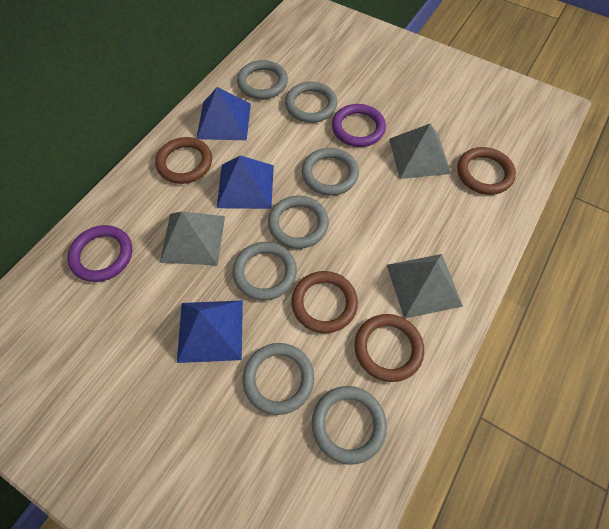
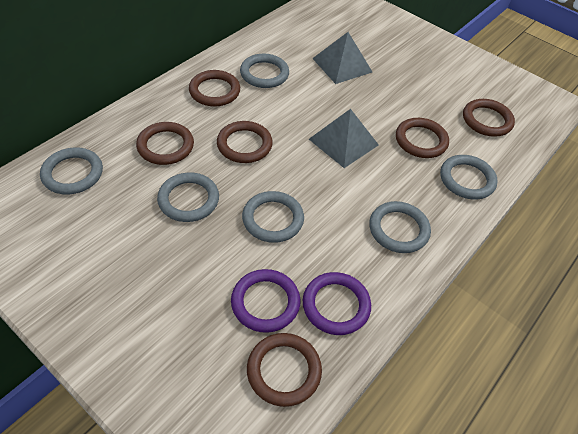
blue pyramid: [177,300,243,363] [197,87,251,140] [217,155,274,209] = 3 -> none = 0
brown ring: [155,137,212,184] [291,271,358,333] [354,314,424,382] [457,147,516,195] = 4 -> [136,122,194,165] [189,70,240,107] [217,121,273,163] [247,333,322,407] [396,118,449,158] [463,99,515,137] = 6
grey pyramid: [160,211,225,265] [387,254,463,319] [389,124,451,179] = 3 -> [309,109,379,168] [312,32,372,84] = 2
grey ring: [233,242,297,300] [237,60,288,99] [243,343,314,415] [268,196,329,249] [285,82,337,123] [302,148,359,196] [312,386,387,465] = 7 -> [40,147,103,195] [157,173,219,222] [240,54,289,88] [242,191,304,243] [369,201,431,253] [440,155,498,200] = 6

